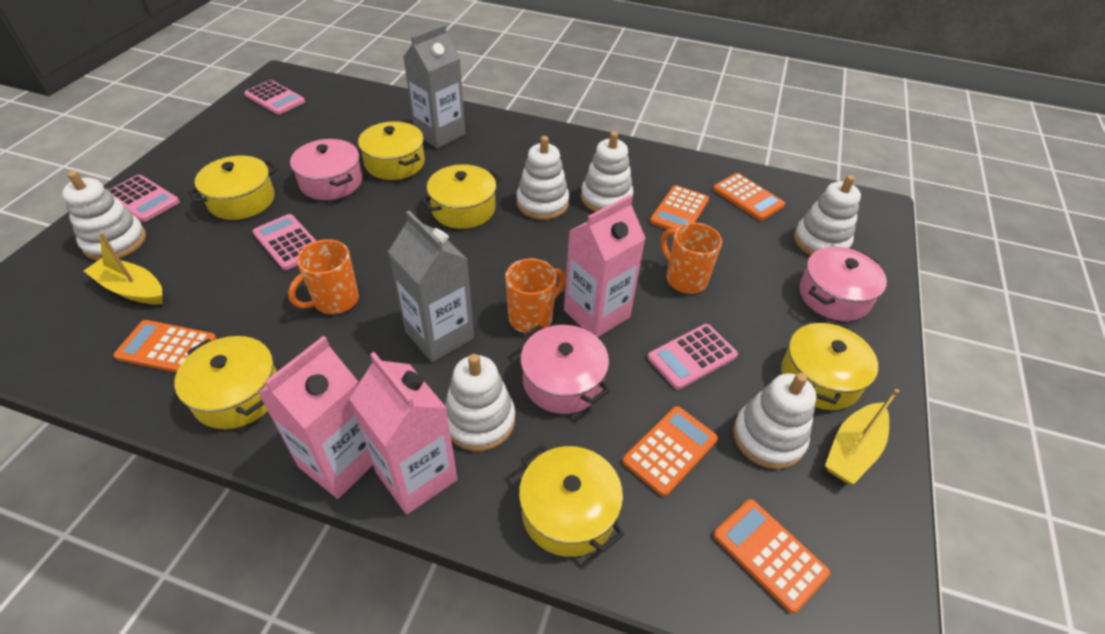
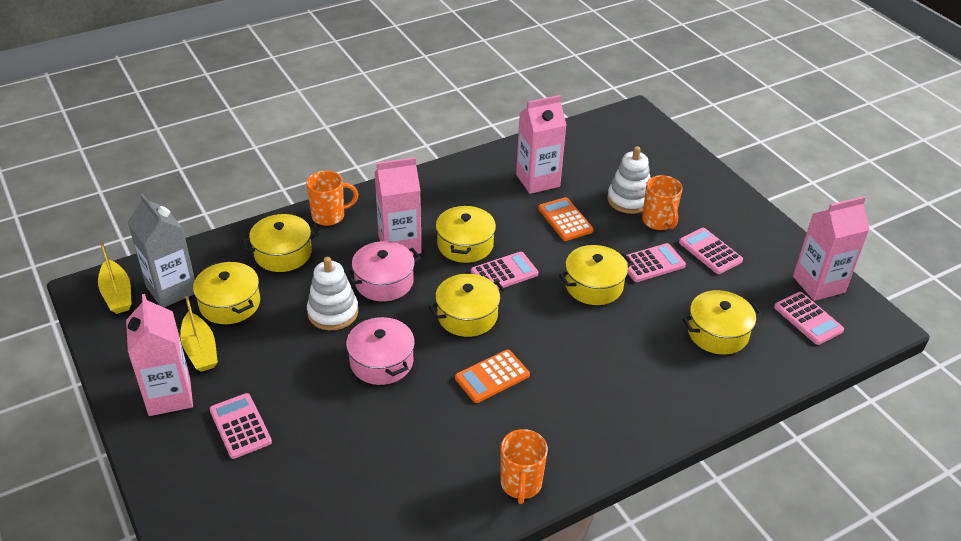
grey carton: [388,211,474,362] [403,24,466,149] = 2 -> [127,193,195,307] = 1
orange calculator: [113,320,217,373] [623,406,718,497] [650,185,709,229] [713,173,785,221] [714,499,830,614] = 5 -> [455,350,530,403] [538,197,593,241] = 2
pink calculator: [109,175,180,222] [244,80,305,115] [253,214,316,270] [648,324,738,390] = 4 -> [209,393,272,459] [471,252,538,290] [624,243,686,282] [679,228,743,274] [774,292,844,345] = 5
pink carton: [258,336,373,499] [349,352,458,515] [564,195,646,337] = 3 -> [126,294,193,416] [375,157,422,255] [516,95,566,194] [793,196,870,301] = 4
pink pot: [290,139,362,200] [520,325,610,414] [799,247,887,321] = 3 -> [345,241,421,301] [346,316,415,385] = 2
white stacking toy: [62,171,146,261] [445,354,515,451] [516,136,569,220] [581,131,633,212] [733,373,816,469] [794,175,861,255] = 6 -> [307,257,358,330] [607,146,651,214] = 2

